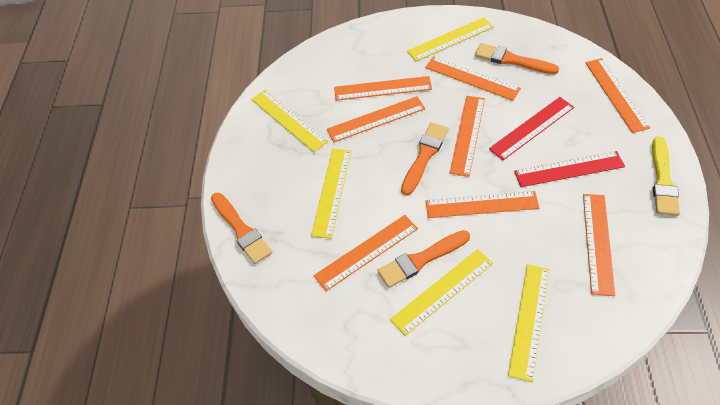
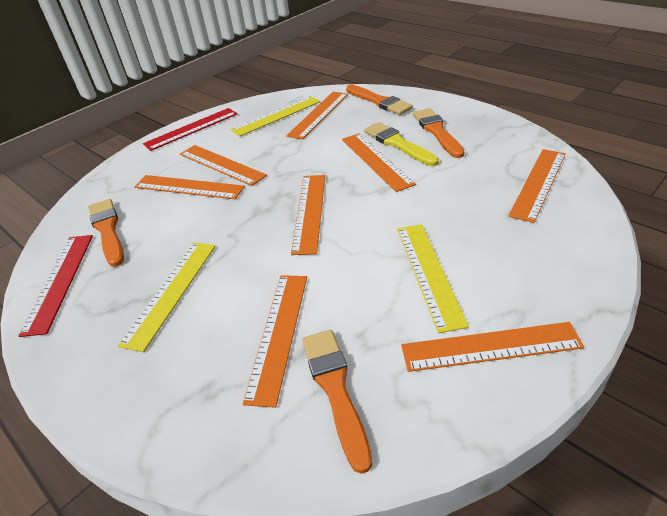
yellow ruler: [251,90,328,152] [311,149,351,239] [390,249,493,336] [407,17,494,62] [508,264,550,382] = 5 -> [118,242,216,352] [231,96,320,137] [397,224,469,333] = 3

